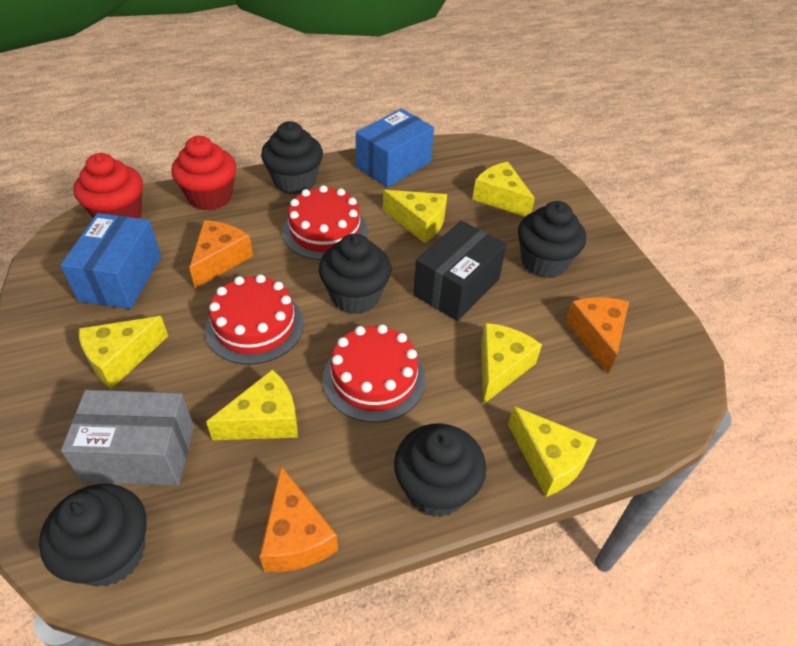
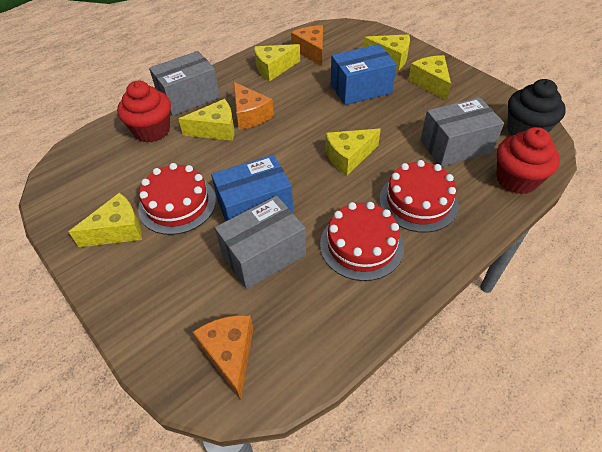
black box: [413,221,507,321] = 1 -> none = 0
black cupcake: [39,484,146,587] [261,121,323,195] [319,233,391,314] [394,423,486,517] [518,201,586,278] = 5 -> [507,79,566,136] = 1
grey box: [61,390,194,486] = 1 -> [149,51,220,116] [215,196,306,289] [420,97,504,167] = 3

